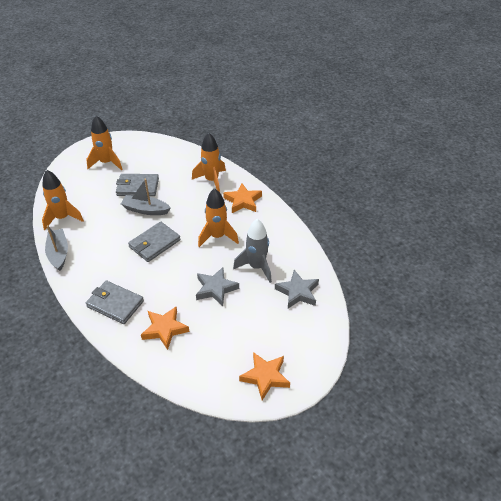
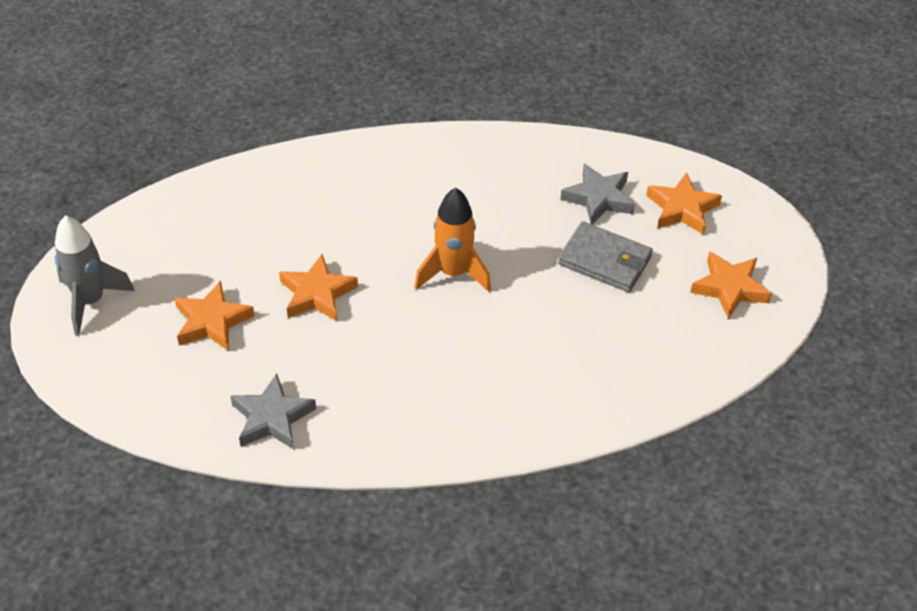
grey boat: [45,225,68,271] [121,178,171,215] = 2 -> none = 0
grey wallet: [86,281,144,324] [116,174,159,196] [128,222,181,262] = 3 -> [558,221,653,292] = 1
orange rocket: [42,170,84,230] [86,116,123,170] [192,133,226,192] [198,188,239,247] = 4 -> [415,188,491,292] = 1
orange star: [141,307,189,350] [223,183,262,213] [239,352,290,400] = 3 -> [174,281,255,351] [279,254,358,321] [646,172,722,235] [690,251,772,319] = 4

